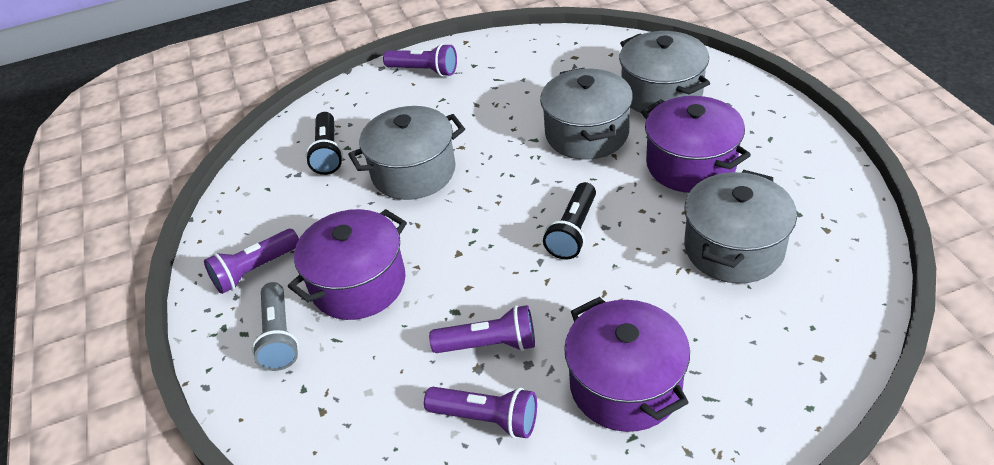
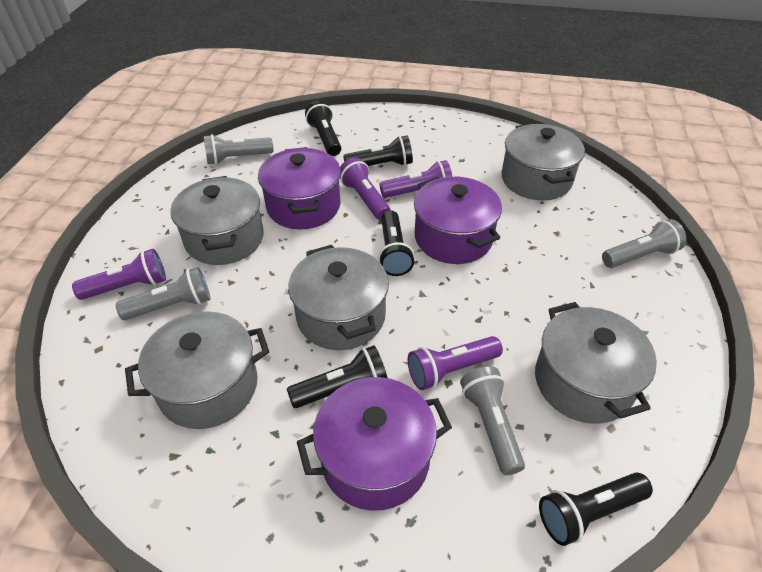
black flashlight: [306,112,343,175] [543,182,596,260] = 2 -> [287,345,388,408] [305,101,341,156] [343,136,413,166] [378,210,414,276] [539,472,653,546] = 5
grey flashlight: [252,282,299,371] = 1 -> [116,267,210,320] [204,134,273,165] [460,367,525,475] [602,219,687,268] = 4
grey pot: [348,106,465,200] [540,68,633,160] [619,31,710,114] [684,170,797,283] = 4 -> [125,311,269,429] [170,176,263,265] [288,245,389,350] [502,124,585,200] [535,302,657,424] = 5

